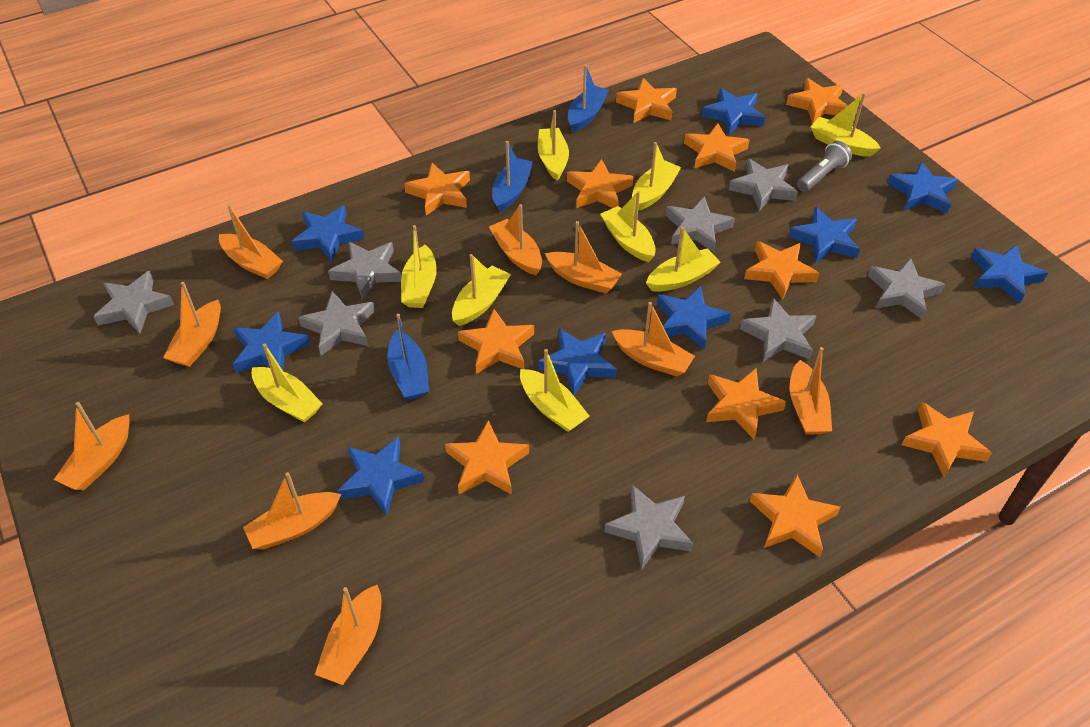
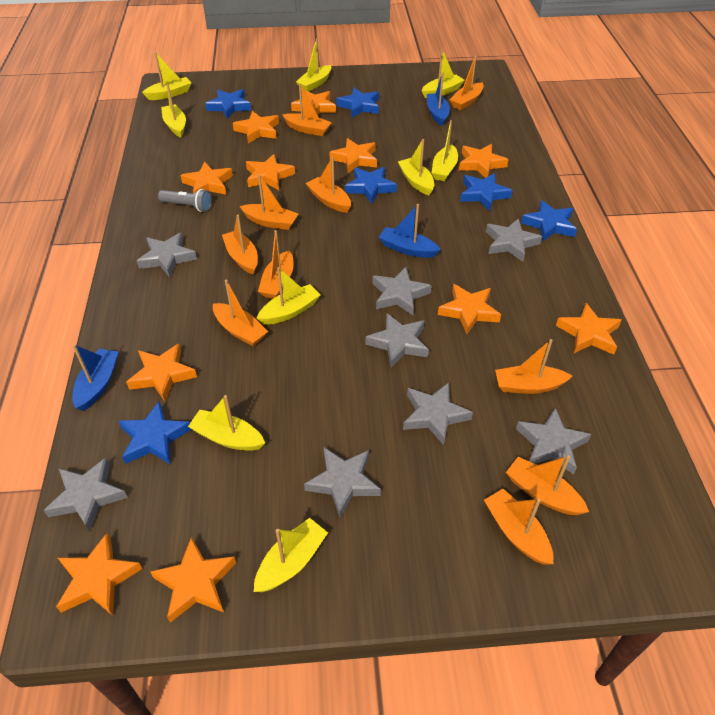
blue star: [233,311,310,373] [292,205,364,262] [337,436,424,516] [538,328,617,395] [657,286,731,350] [701,88,765,135] [789,207,860,264] [887,161,958,213] [971,245,1048,304] = 9 -> [119,401,192,465] [205,89,251,119] [336,88,379,118] [345,167,397,204] [460,173,513,211] [521,200,577,241] = 6
orange boat: [54,402,130,490] [163,282,221,367] [219,204,283,279] [243,472,341,550] [315,585,382,685] [489,204,542,275] [545,221,622,294] [612,302,695,377] [790,347,832,435] = 9 -> [213,280,268,346] [222,215,258,275] [240,174,298,230] [258,230,294,299] [283,84,332,136] [306,157,351,213] [450,56,484,110] [484,489,553,565] [495,339,572,394] [506,455,589,515] = 10

